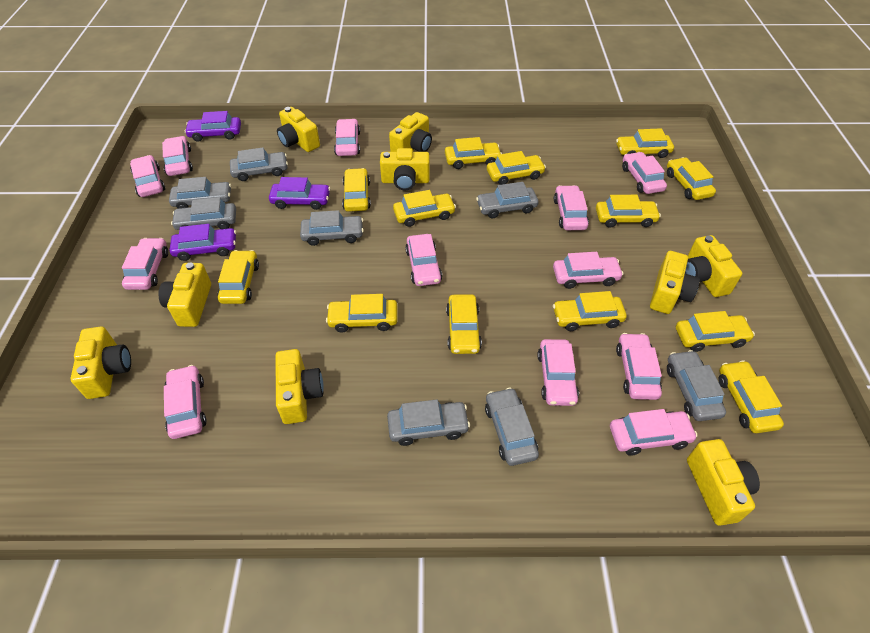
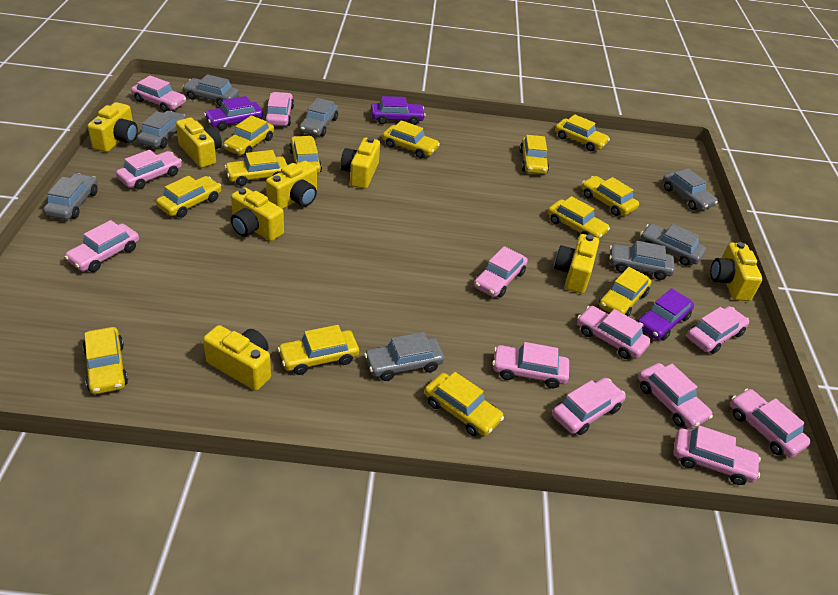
yellow camera: [70,326,131,399] [159,262,211,327] [275,349,324,424] [277,107,320,152] [380,148,430,190] [389,112,432,152] [650,251,700,314] [685,235,742,297] [687,439,760,526] = 9 -> [87,102,138,152] [176,118,222,168] [203,325,271,391] [231,187,284,241] [266,161,317,209] [340,137,380,189] [554,234,599,293] [710,242,763,301] = 8

